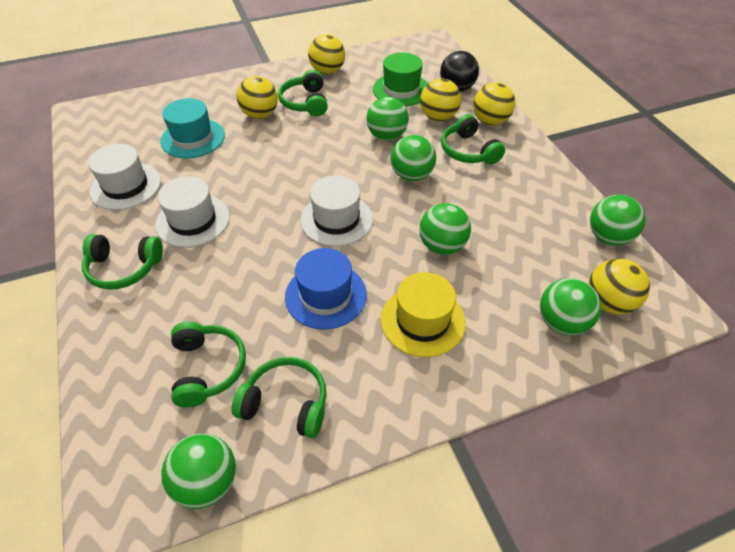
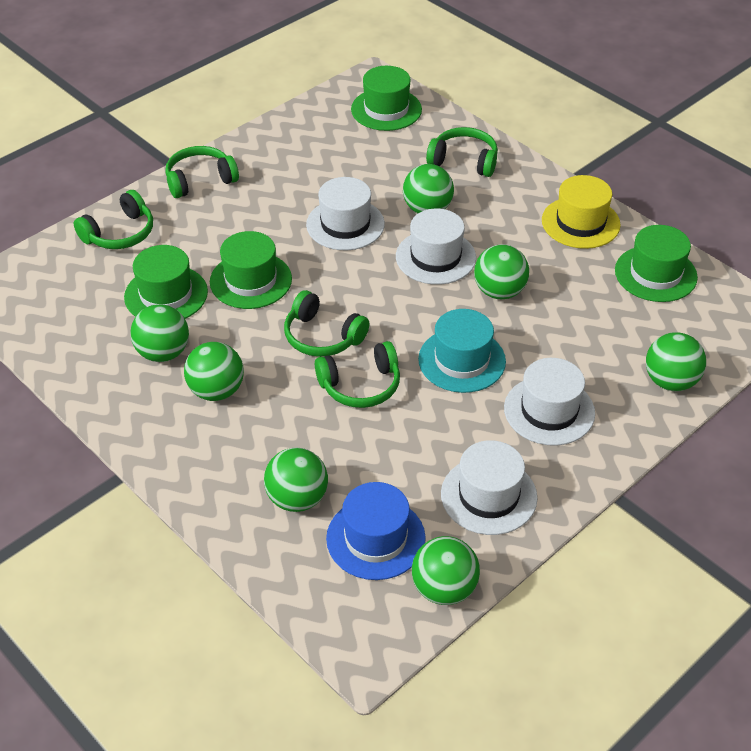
black ball: [440,51,479,92] = 1 -> none = 0
green ball: [162,434,236,509] [366,97,409,141] [391,135,436,181] [419,203,471,255] [540,278,601,336] [590,195,646,245] = 6 -> [130,304,189,362] [184,342,244,401] [264,448,328,512] [403,164,454,213] [412,536,480,605] [474,244,529,299] [646,332,706,391] = 7
green hat: [373,52,428,106] = 1 -> [124,245,208,319] [210,231,292,309] [351,66,422,131] [615,225,698,302] = 4
white hat: [89,144,161,210] [155,176,230,248] [300,175,373,246] = 3 -> [306,177,385,250] [396,209,476,285] [441,440,538,535] [504,358,595,446] = 4
yellow ball: [237,76,278,119] [308,34,345,74] [420,78,461,121] [473,82,515,125] [588,258,650,314] = 5 -> none = 0

